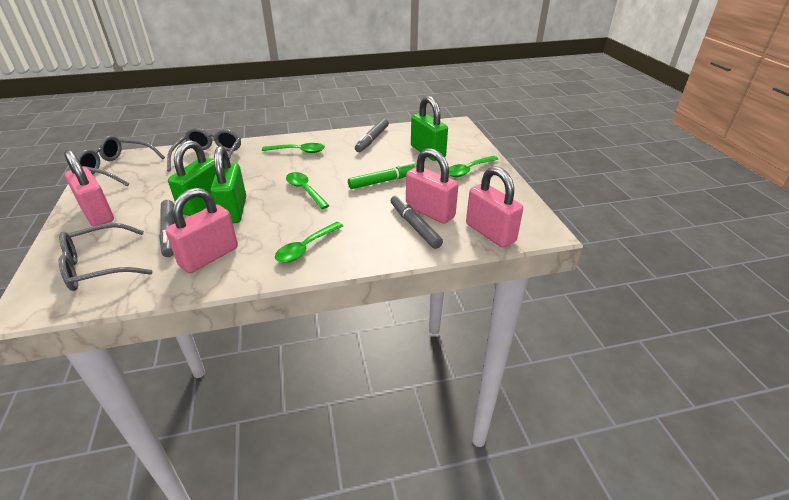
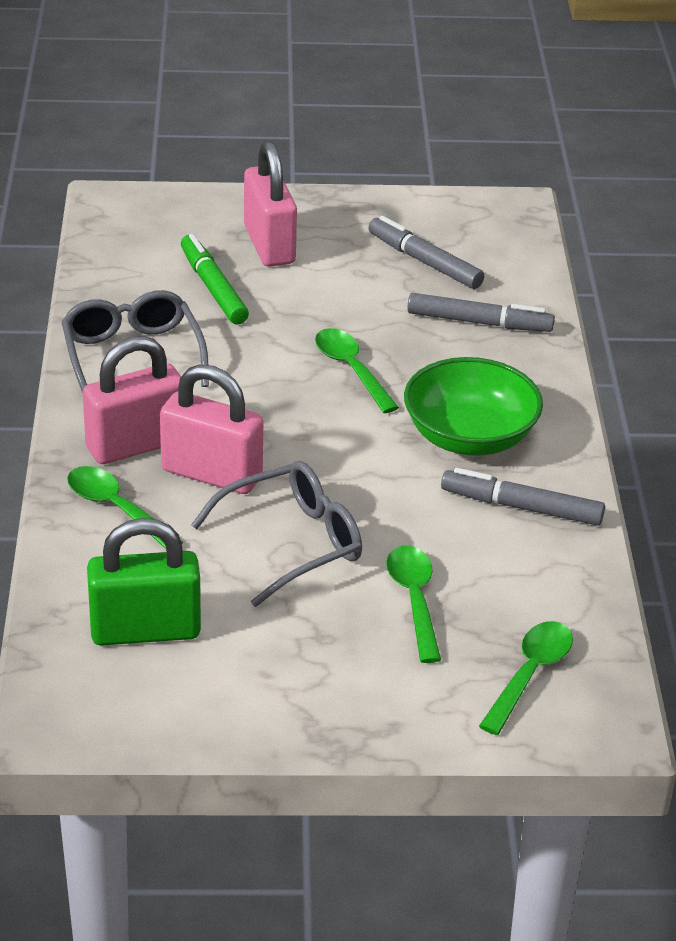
green bowl: none = 0 -> [404,357,543,455] = 1
green padlock: [168,140,216,216] [211,146,246,223] [411,96,448,161] = 3 -> [87,518,201,646] = 1
grey glasses: [59,223,153,291] [77,136,165,186] [167,128,241,171] = 3 -> [61,290,209,393] [191,461,362,607] = 2
pink padlock: [64,150,114,226] [165,188,238,273] [406,148,458,224] [466,166,523,248] = 4 -> [83,336,181,464] [160,364,263,494] [244,141,297,267] = 3

